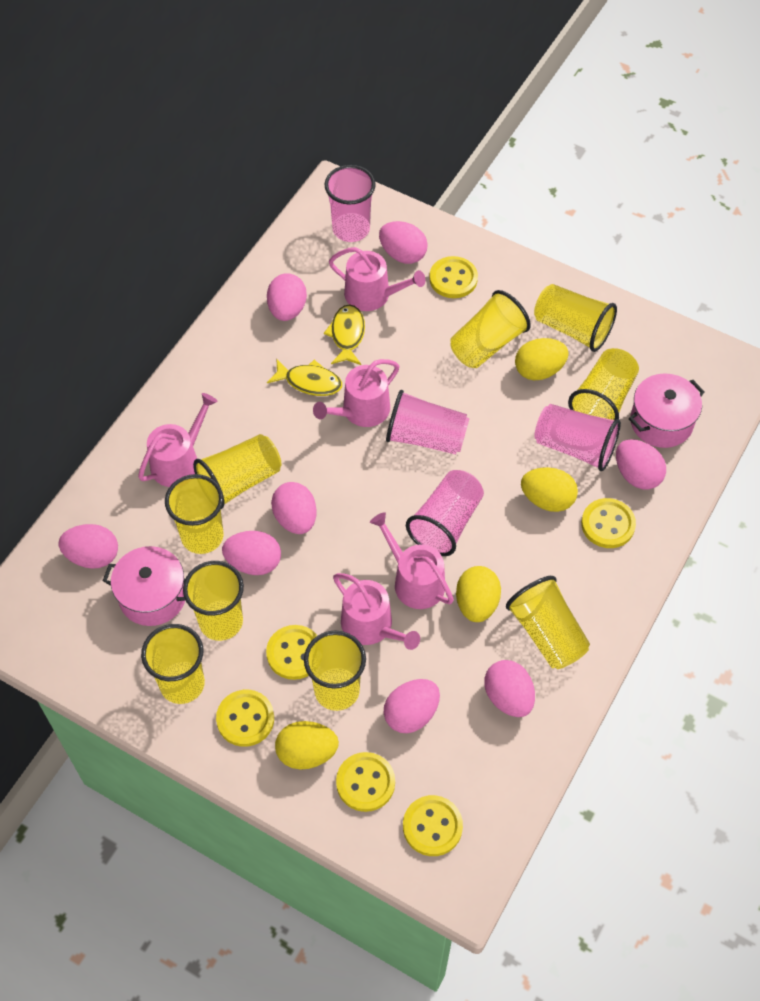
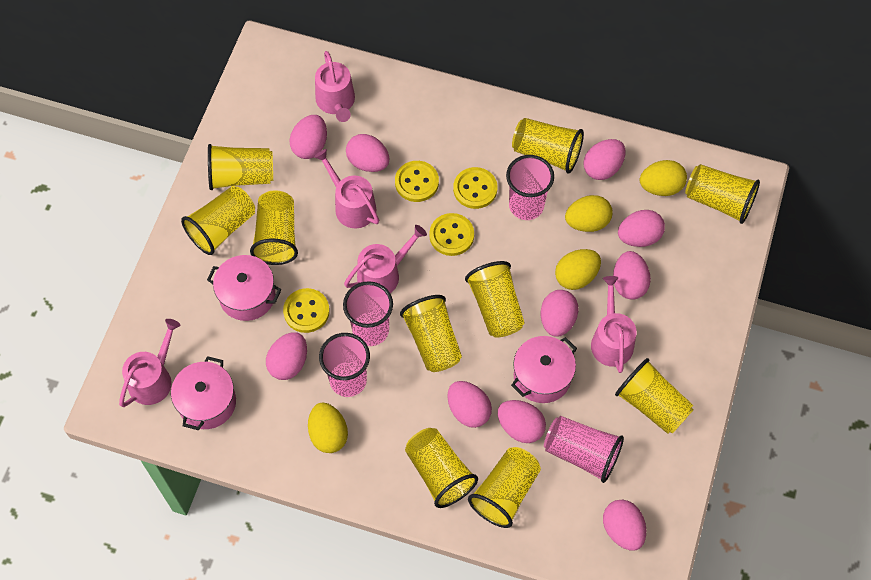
pink egg: [59,524,118,569] [222,531,281,575] [267,274,307,321] [271,482,316,534] [379,221,428,264] [384,679,440,733] [484,660,535,717] [616,439,666,490] = 8 -> [266,332,307,380] [289,115,327,159] [346,134,389,172] [447,381,492,428] [498,400,546,443] [541,290,579,337] [584,139,626,180] [603,500,646,550] [613,251,651,300] [618,210,665,247] = 10
pink pot: [103,546,185,626] [629,373,705,448] = 2 -> [171,356,236,430] [207,255,282,321] [511,336,577,403] = 3
yellow button: [216,690,274,747] [266,625,318,680] [336,752,395,812] [403,795,463,856] [429,256,478,298] [581,498,636,548] = 6 -> [283,288,330,333] [395,161,439,202] [429,213,474,256] [453,167,498,209] = 4
yellow cup: [141,624,205,704] [165,474,224,554] [183,561,244,641] [193,434,281,509] [304,630,366,711] [450,290,531,368] [506,576,590,669] [534,284,617,352] [568,348,639,420] = 9 -> [181,186,255,255] [208,144,273,190] [250,190,298,265] [400,295,462,372] [405,428,478,508] [465,261,525,338] [468,447,541,528] [512,118,584,174] [615,358,694,434] [685,164,760,224] = 10
yellow fish: [267,358,342,396] [324,304,365,365] = 2 -> none = 0

